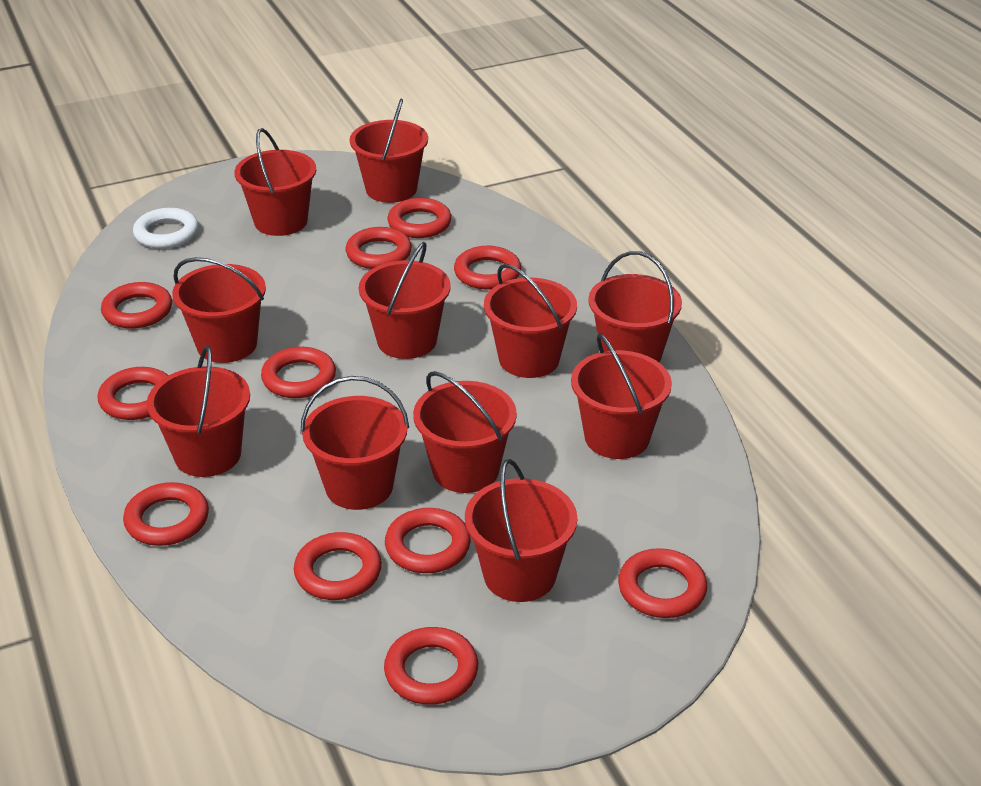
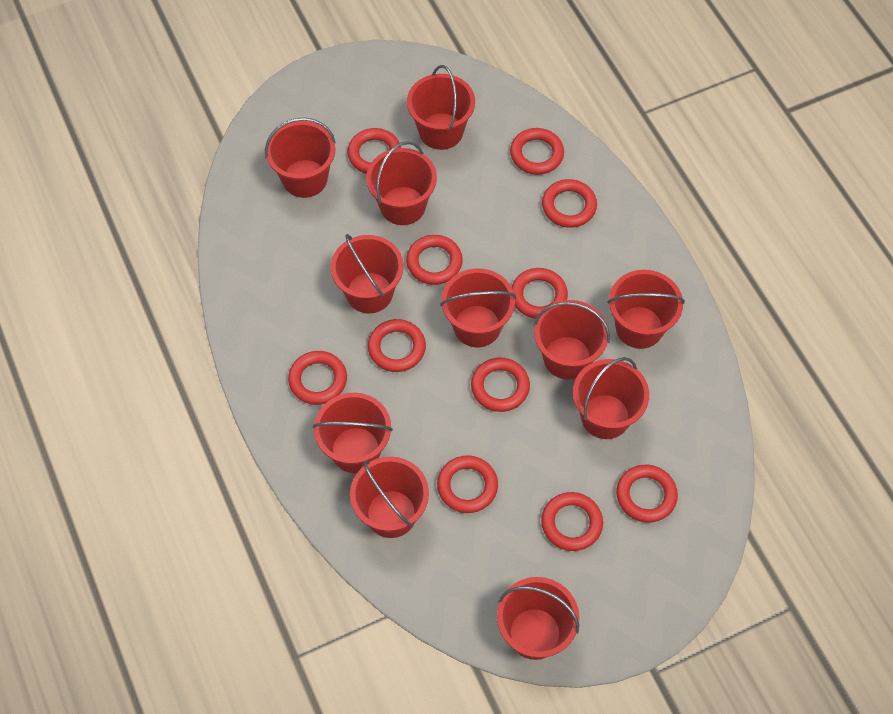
white ring: [133,208,199,249] = 1 -> none = 0

